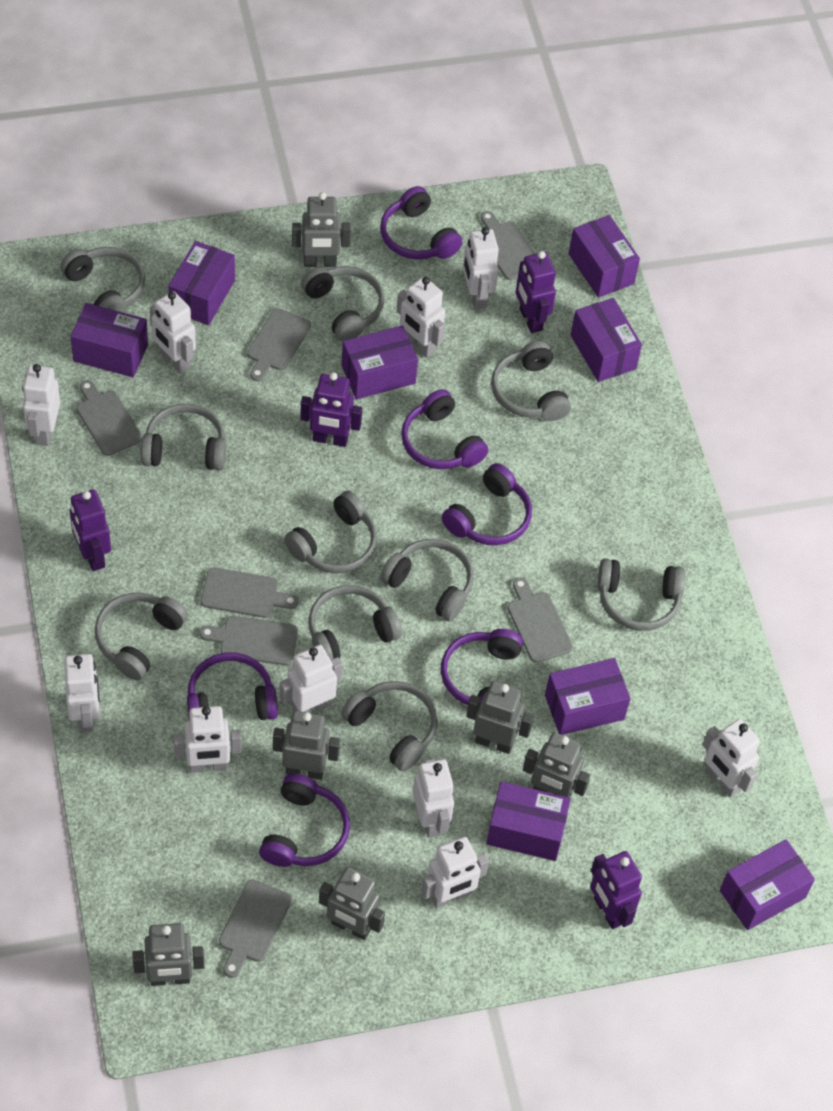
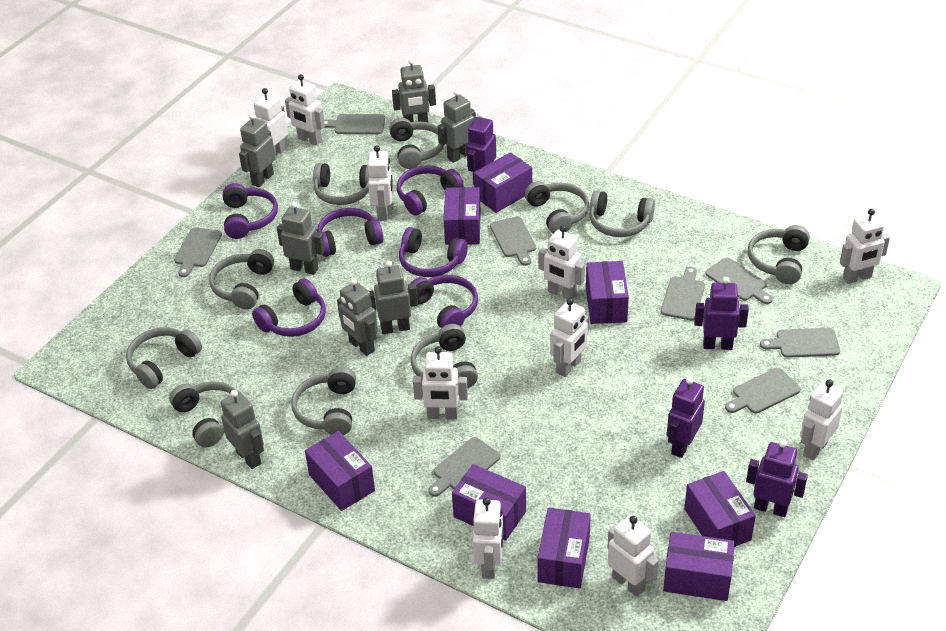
grey cutting board: [76,380,143,456] [200,616,298,665] [201,567,298,618] [219,879,292,978] [247,308,311,381] [481,211,535,280] [507,577,573,663] = 7 -> [174,227,222,277] [324,114,385,134] [428,437,500,497] [490,216,536,266] [661,267,705,320] [705,258,773,304] [725,368,801,414] [760,328,840,358] = 8
grey robot: [132,923,205,986] [273,711,340,780] [292,192,351,267] [319,867,385,940] [466,681,534,754] [523,732,590,798] = 6 -> [221,390,264,469] [239,113,276,187] [277,202,325,275] [337,278,378,356] [369,260,418,334] [392,59,436,122] [437,90,476,163] = 7

